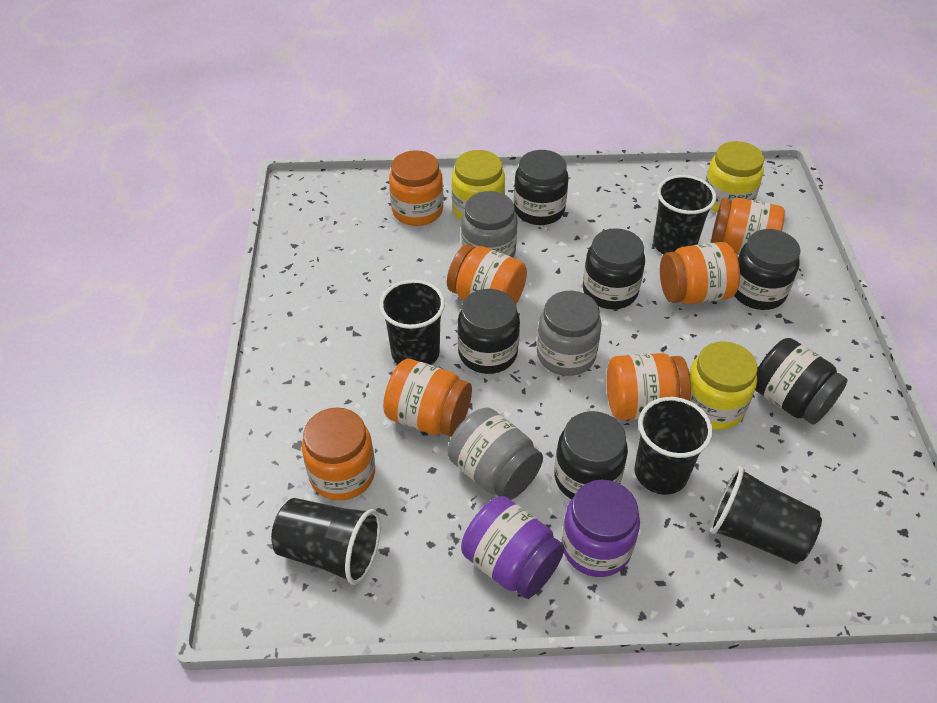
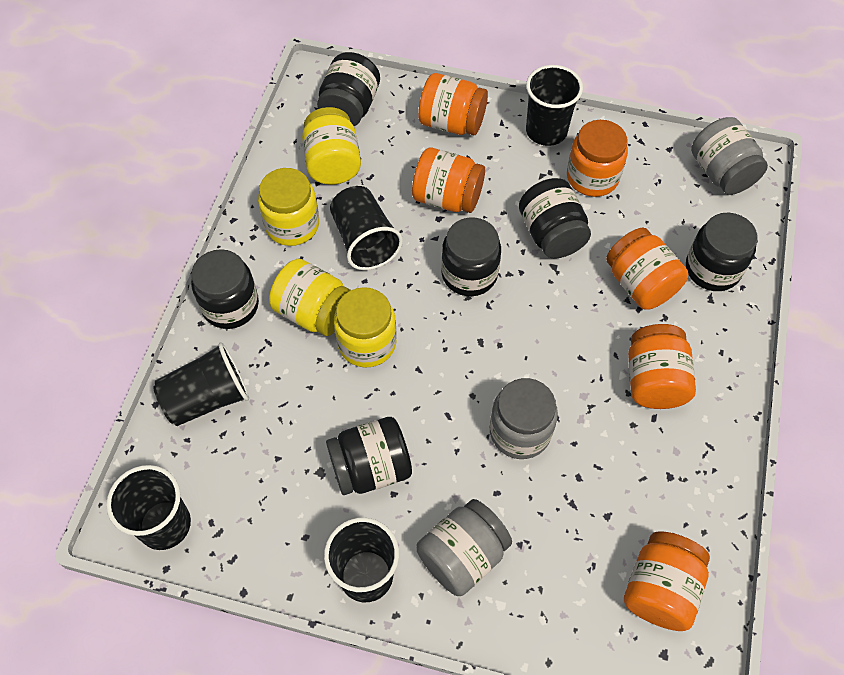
orange jar: [302,407,375,501] [383,359,472,437] [389,150,443,226] [447,244,527,304] [607,353,691,420] [660,242,740,304] [711,198,785,255] = 7 -> [412,147,485,213] [418,73,488,135] [567,120,628,197] [606,227,689,310] [624,531,710,631] [628,324,696,409] = 6
purple jar: [461,496,565,599] [562,480,640,577] = 2 -> none = 0
yellow jar: [452,150,505,221] [689,341,757,430] [705,141,764,213] = 3 -> [258,168,319,246] [269,259,351,336] [302,107,361,185] [334,287,397,368] = 4

